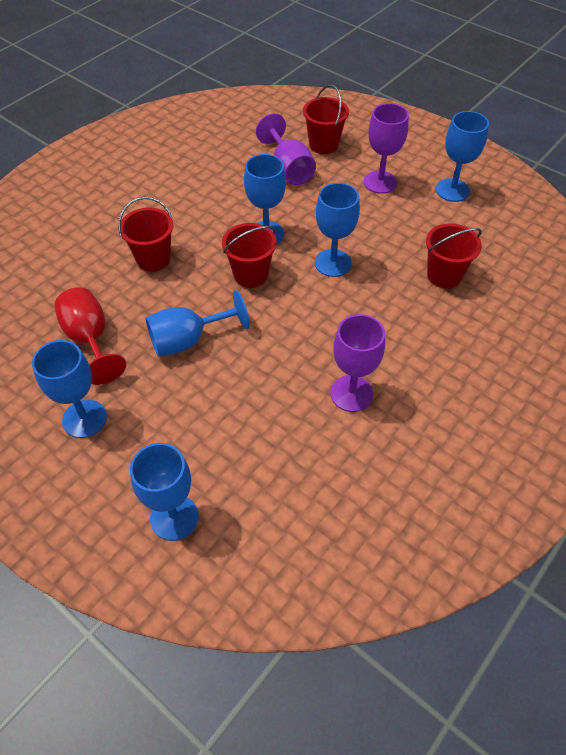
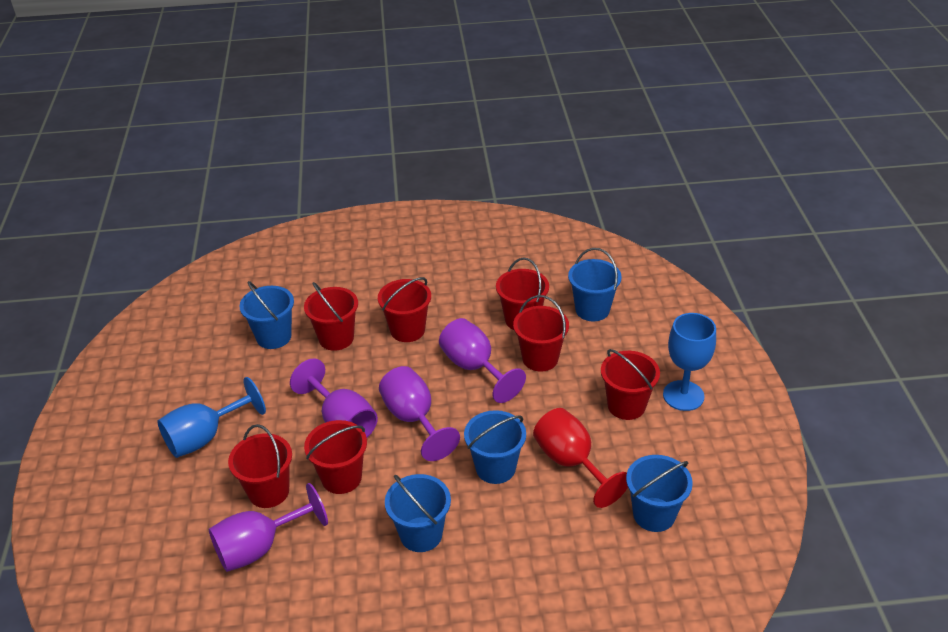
blue bucket: none = 0 -> [240,281,294,349] [385,474,451,552] [464,410,526,484] [568,248,622,321] [626,455,693,532] = 5
blue goblet: [32,340,107,438] [130,443,199,541] [145,290,249,357] [244,154,286,244] [315,183,360,277] [436,111,489,202] = 6 -> [157,377,266,458] [663,313,716,411] = 2
purple goblet: [256,113,316,185] [331,314,385,412] [364,103,409,194] = 3 -> [209,483,328,572] [290,358,378,437] [379,366,460,461] [439,318,526,403] = 4
red bucket: [118,197,173,272] [222,223,277,288] [303,84,349,154] [426,223,482,288] = 4 -> [228,424,292,508] [304,282,358,351] [304,420,367,494] [378,277,431,342] [496,257,549,330] [513,295,569,372] [601,349,660,420] = 7

